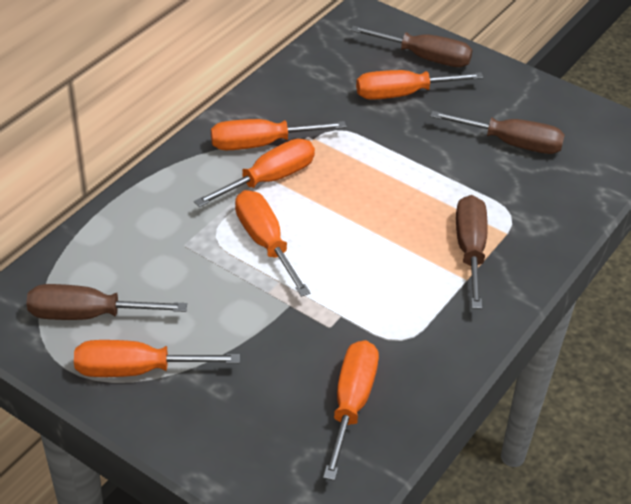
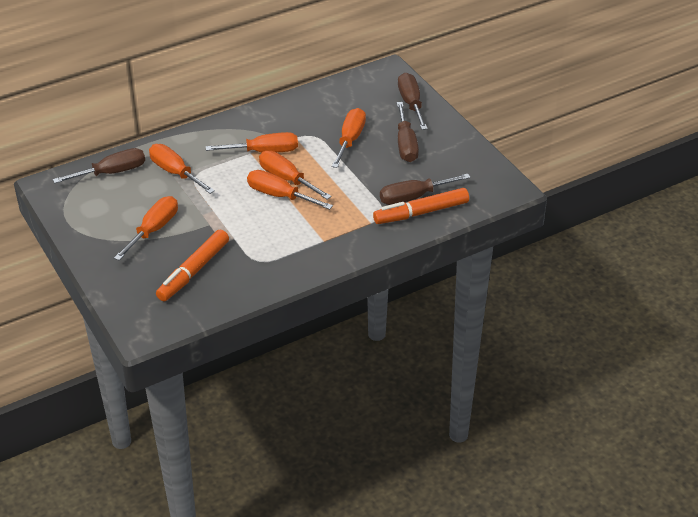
orange marker: none = 0 -> [156,229,229,301] [373,188,469,224] = 2

